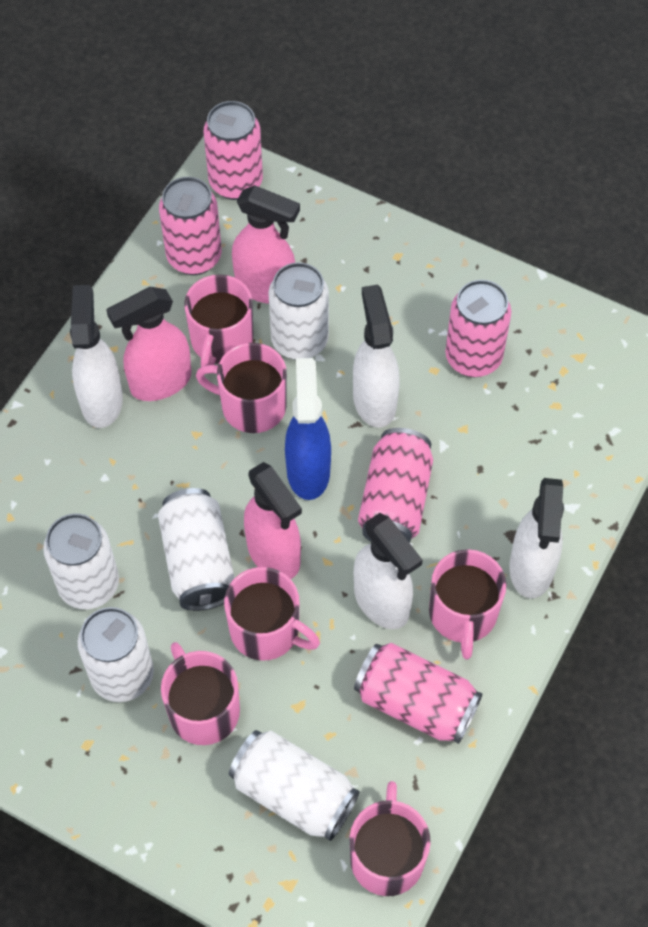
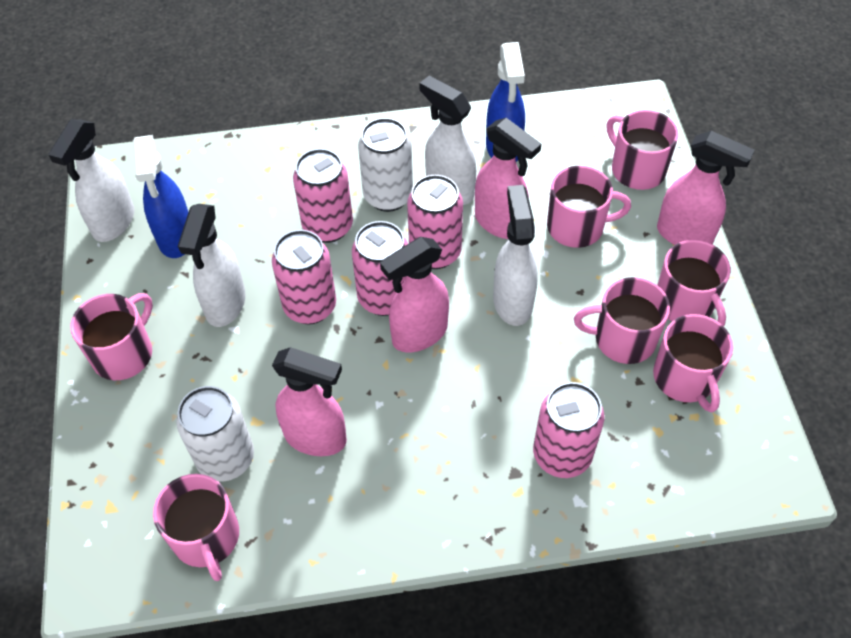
blue spray bottle: [285,358,331,500] = 1 -> [133,135,188,258] [486,42,525,162] = 2
pink mug: [161,642,240,745] [184,274,254,367] [196,343,287,433] [224,567,320,661] [349,781,431,896] [429,549,506,659] = 6 -> [70,293,153,380] [153,474,239,581] [547,166,631,248] [574,277,670,364] [607,110,679,190] [653,314,733,413] [658,240,731,326] = 7
pink spray bottle: [106,287,191,401] [232,185,300,304] [244,462,302,579] = 3 -> [272,347,347,456] [380,237,449,352] [475,118,541,239] [657,131,755,245] = 4
white can: [43,513,119,609] [78,607,154,702] [158,488,234,611] [229,730,359,841] [268,262,329,360] = 5 -> [176,386,254,482] [358,118,413,212] = 2

